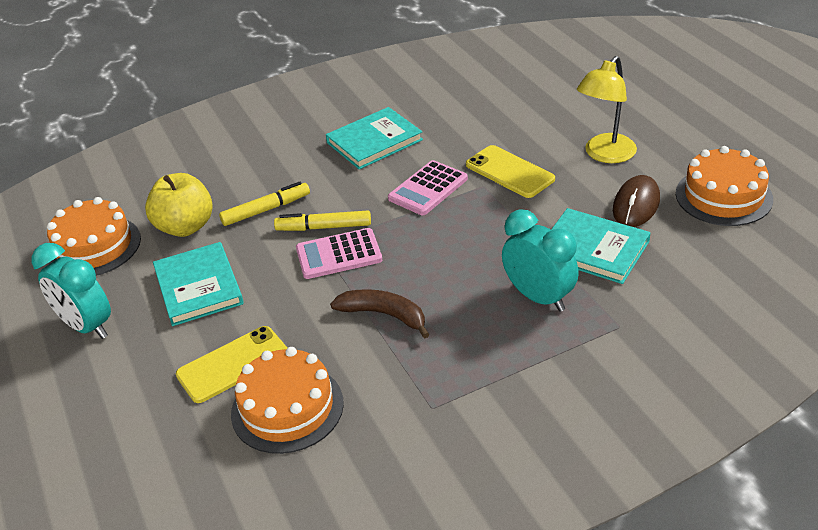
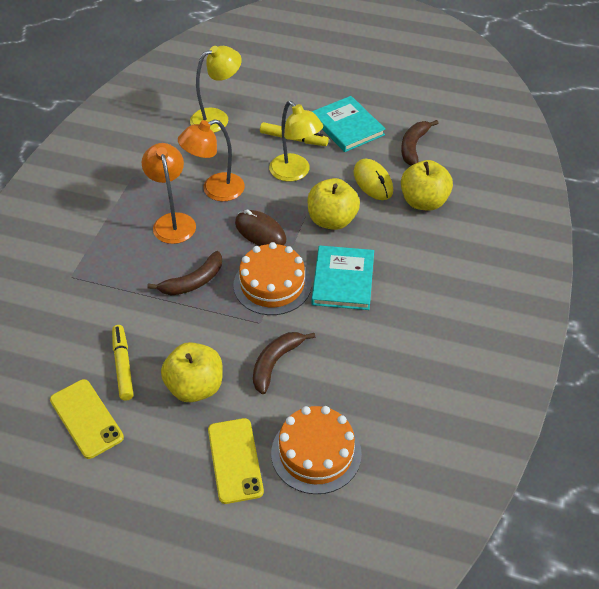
brown banana: [330,289,430,338] = 1 -> [147,251,222,296] [253,332,315,394] [401,120,439,166] = 3
orange cake: [47,197,141,276] [231,347,344,454] [676,146,773,226] = 3 -> [233,242,312,315] [271,406,362,494] = 2
orange lamp: none = 0 -> [142,143,196,244] [178,119,245,201] = 2
pink calculator: [296,228,382,279] [388,160,468,215] = 2 -> none = 0
turquoise book: [153,242,244,326] [326,107,423,169] [551,208,651,284] = 3 -> [312,96,385,152] [312,245,374,310] = 2
turquoise clock: [32,243,111,339] [502,209,579,312] = 2 -> none = 0
yellow apple: [145,173,213,237] = 1 -> [161,342,223,402] [307,178,360,230] [401,160,453,211] = 3
yellow lamp: [577,56,637,163] = 1 -> [190,46,242,133] [269,101,323,181] = 2
yellow mouse: none = 0 -> [353,159,393,200] = 1

